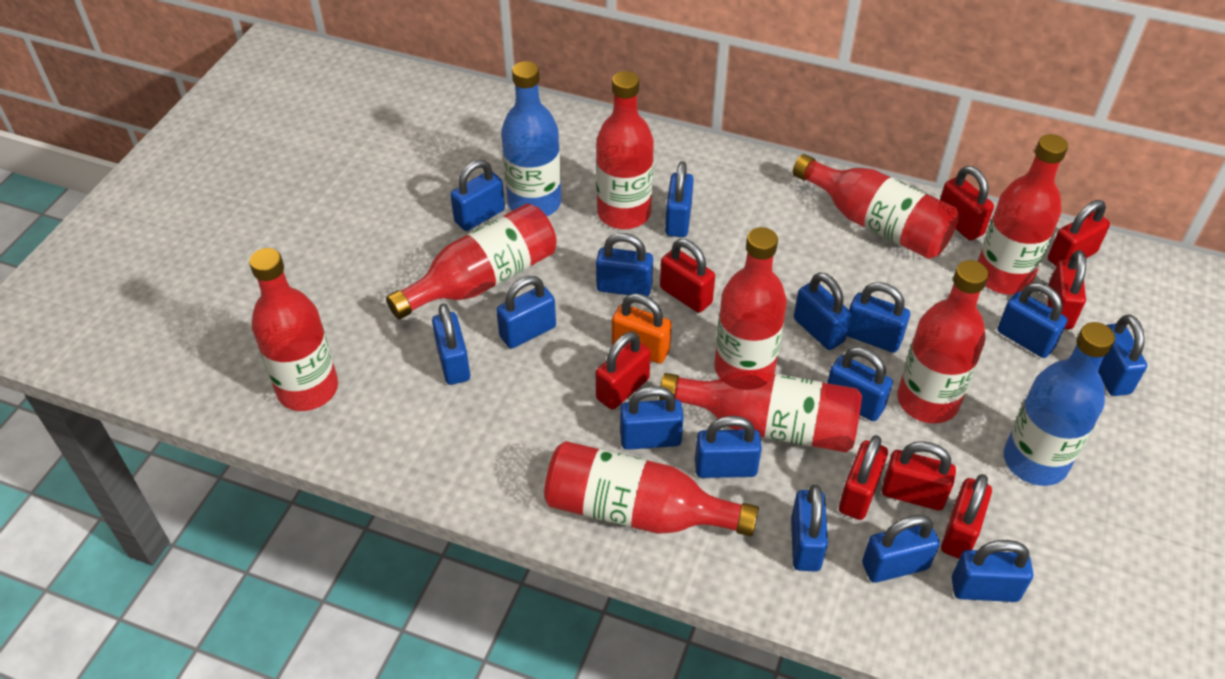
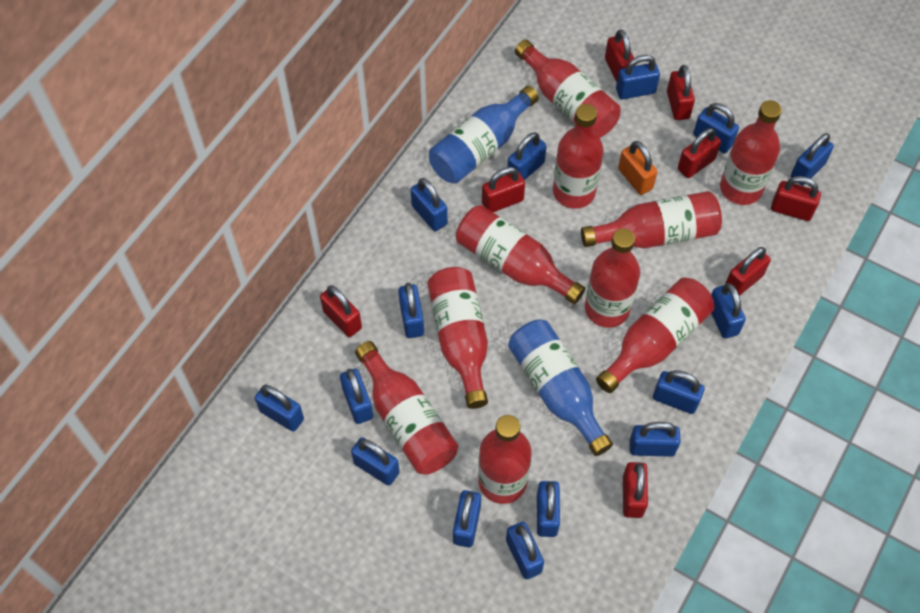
red bottle: [249,248,338,411] [386,203,557,319] [544,441,759,537] [596,71,654,229] [659,370,862,453] [714,227,787,378] [793,154,959,259] [897,260,989,423] [977,134,1068,294] = 9 -> [355,341,458,475] [427,267,488,409] [456,205,585,304] [478,415,532,504] [515,39,621,137] [553,104,604,209] [581,191,722,248] [585,228,640,328] [596,278,714,393] [720,100,782,205] = 10

